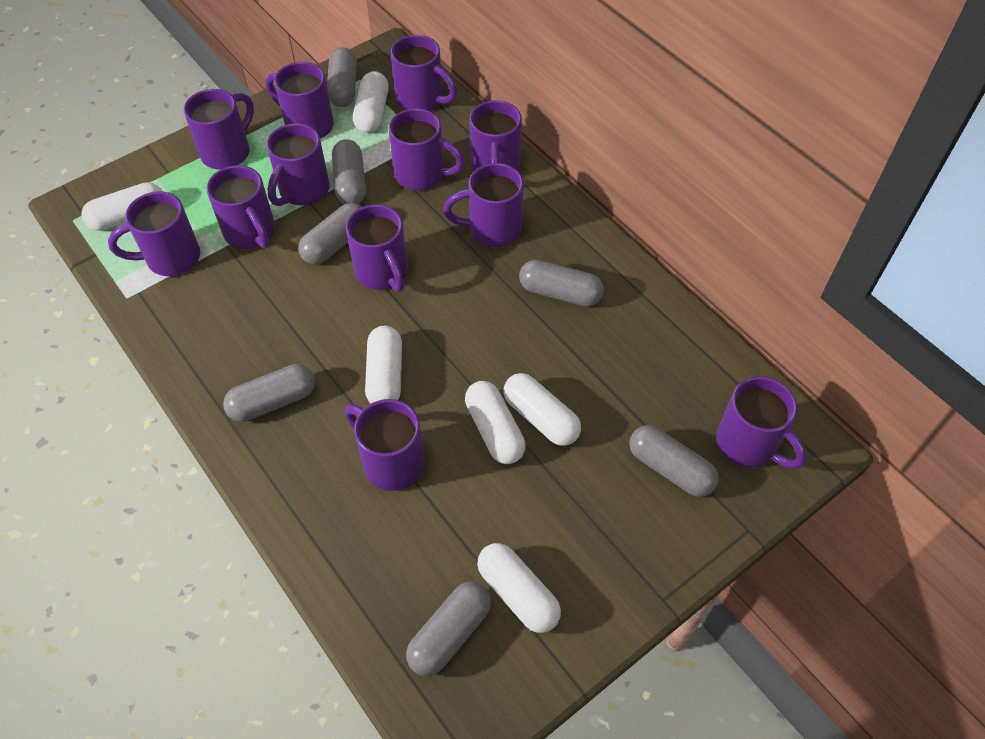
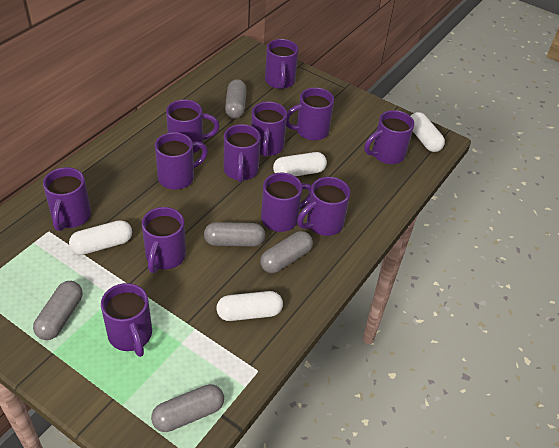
grey capsule: [223,364,315,422] [298,203,362,264] [327,47,357,107] [332,139,366,204] [406,582,491,676] [519,260,604,307] [629,425,719,497] = 7 -> [33,281,83,340] [151,384,224,432] [204,222,265,247] [225,79,247,119] [260,231,313,273] = 5
white capsule: [81,182,162,231] [353,71,389,133] [365,326,402,403] [465,381,526,464] [477,543,561,633] [504,373,581,446] = 6 -> [69,220,132,255] [216,291,283,321] [273,152,327,176] [411,112,445,152] = 4

